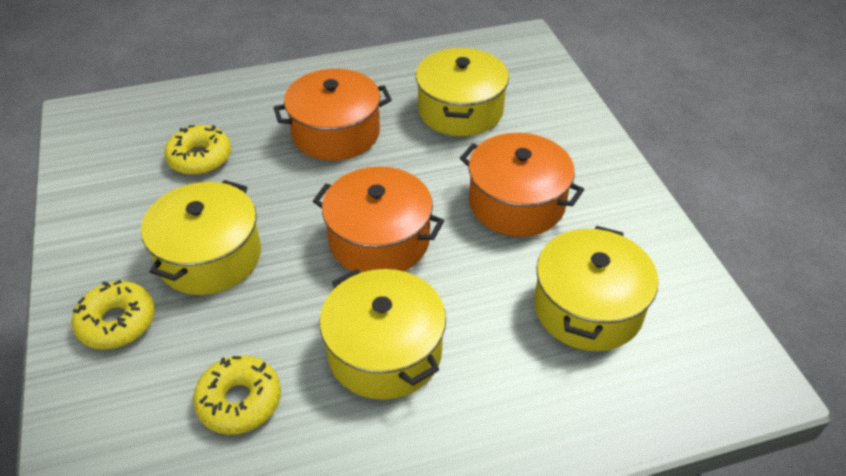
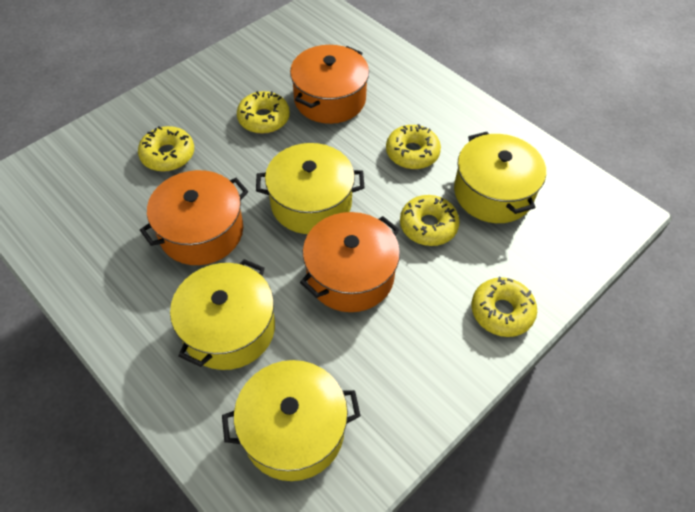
yellow donut: [72,280,155,350] [164,125,231,175] [193,355,281,435] = 3 -> [138,126,194,172] [237,91,290,134] [386,124,441,169] [400,195,460,246] [472,277,537,337] = 5

